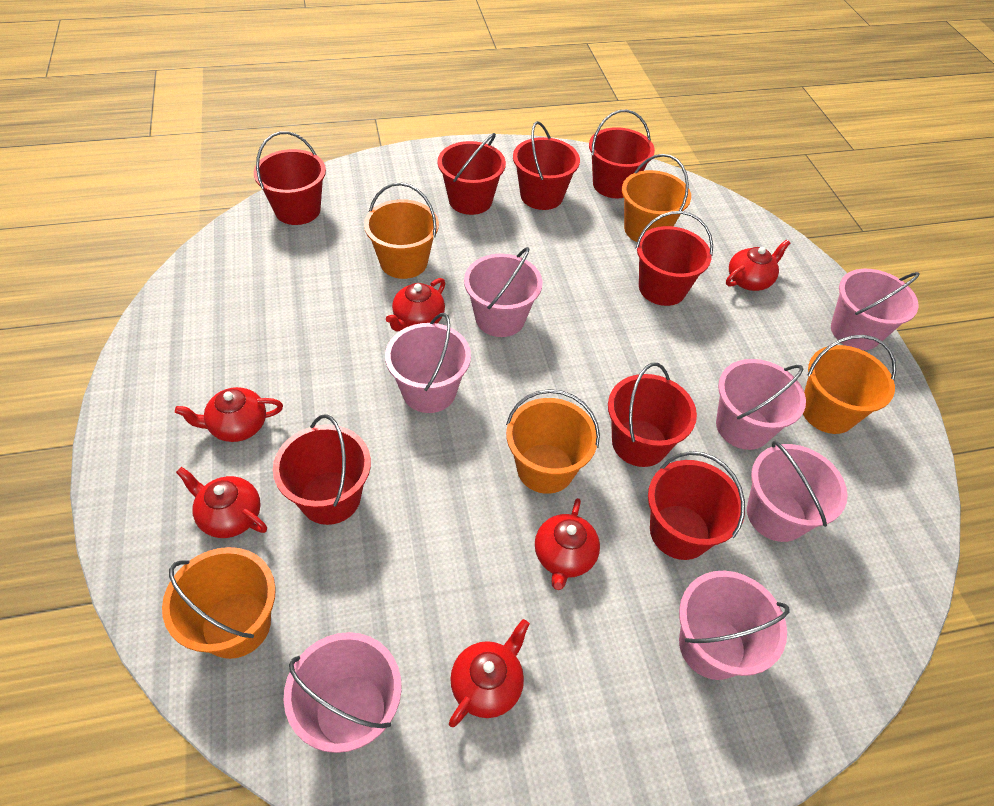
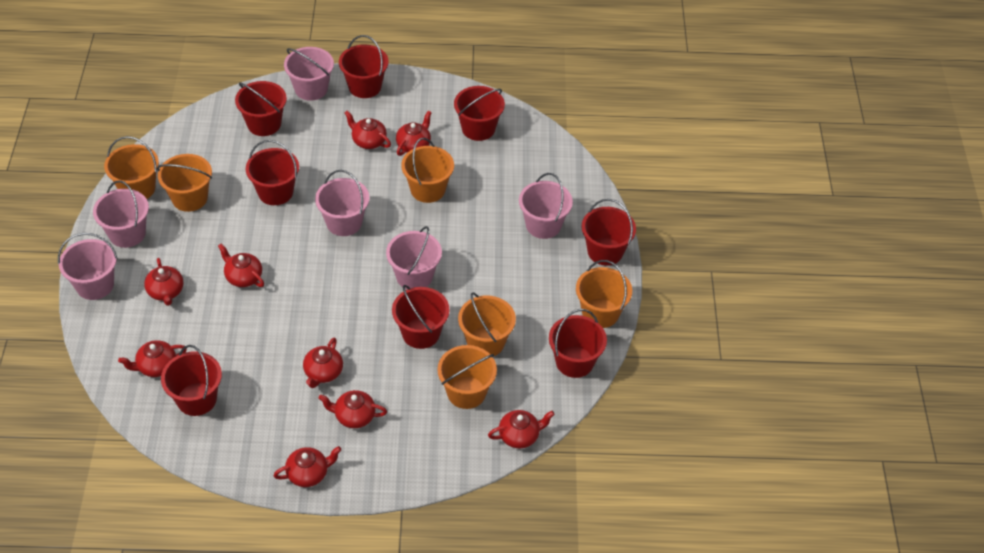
orange bucket: [162,547,276,659] [364,183,439,279] [506,389,600,494] [622,154,691,242] [803,335,896,434] = 5 -> [104,136,159,199] [157,154,212,212] [401,138,454,203] [437,345,497,409] [458,292,516,356] [576,260,632,328] = 6
pink bucket: [284,632,402,753] [385,313,471,413] [464,247,543,337] [679,571,790,680] [716,359,806,450] [747,441,847,542] [831,269,920,350] = 7 -> [58,233,118,300] [93,180,149,248] [284,47,334,101] [315,170,369,236] [386,226,442,290] [519,173,573,239] = 6
red teapot: [175,387,283,442] [176,467,267,538] [386,278,445,331] [449,619,530,727] [535,498,600,590] [726,240,790,291] = 6 -> [118,340,187,377] [144,258,184,306] [218,243,264,287] [274,446,341,487] [303,338,343,388] [319,390,387,428] [345,110,391,149] [396,111,432,156] [488,410,555,448] = 9

